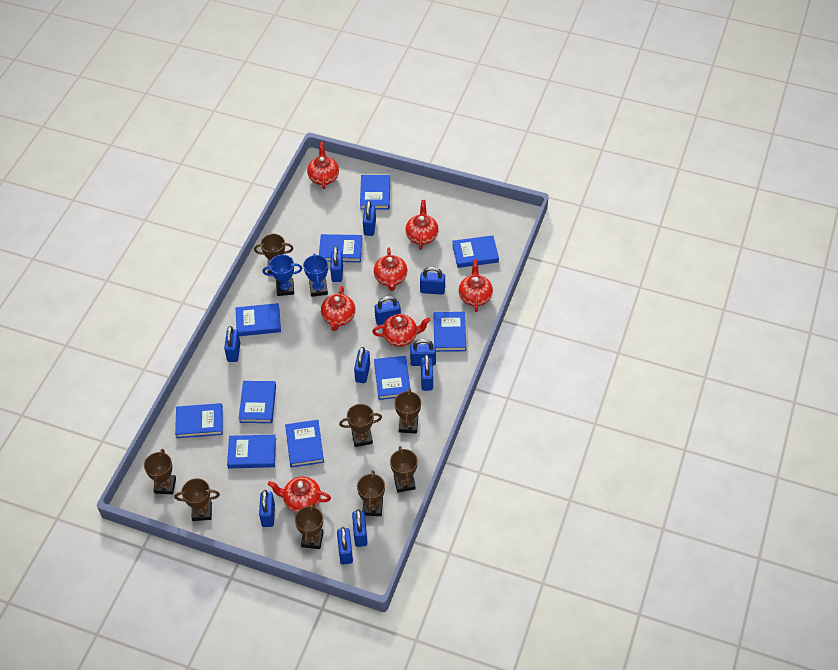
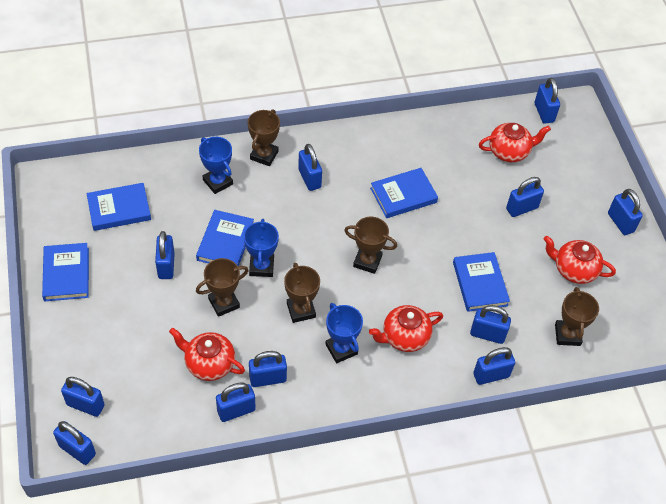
blue book: [175,403,223,438] [227,435,276,469] [236,303,281,336] [239,381,276,423] [285,420,324,468] [319,234,363,262] [360,175,390,209] [374,356,410,400] [434,312,466,352] [452,235,499,268] = 10 -> [42,243,89,301] [87,183,151,231] [196,210,254,266] [370,168,438,218] [453,252,510,312] = 5
blue trophy: [263,255,303,296] [303,253,328,297] = 2 -> [199,137,233,194] [244,219,279,277] [325,303,363,363] = 3
brown trophy: [144,449,176,494] [175,478,220,521] [254,234,293,274] [295,502,323,549] [339,404,382,447] [357,470,385,516] [390,446,418,493] [394,388,421,434] = 8 -> [196,258,249,317] [248,109,280,166] [284,263,320,323] [344,217,397,274] [555,287,599,346] = 5
red teapot: [268,477,331,513] [307,142,339,190] [321,286,356,331] [372,314,430,347] [374,248,407,291] [405,200,439,250] [459,259,493,312] = 7 -> [169,328,245,381] [369,305,443,352] [479,123,551,162] [544,236,616,284] = 4

